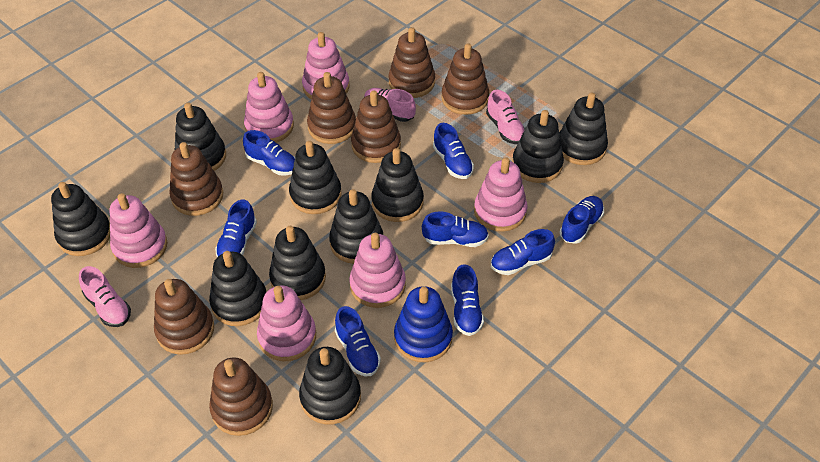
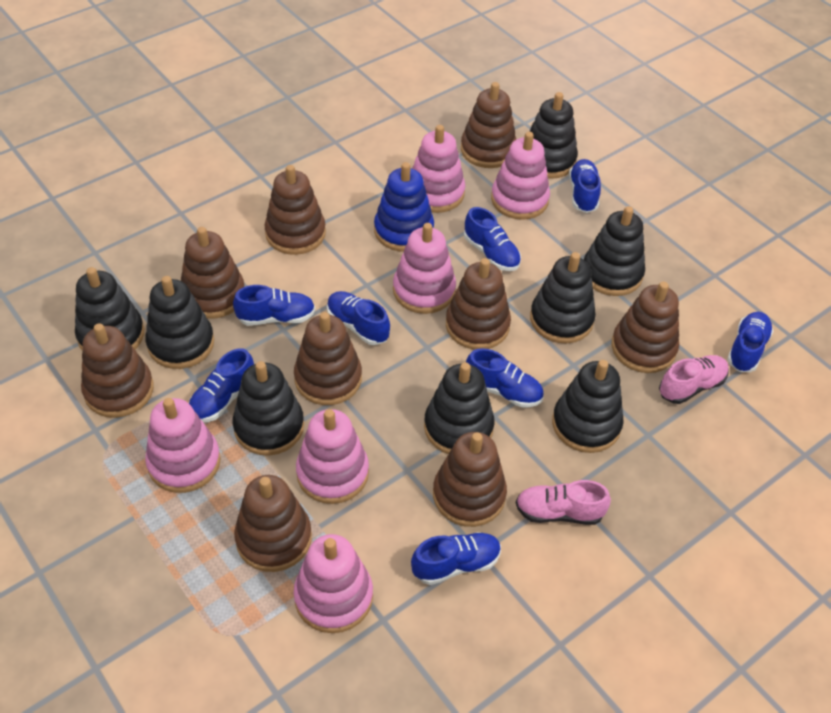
black stacking toy: [51,182,110,256] [174,102,226,171] [209,251,266,326] [269,226,326,300] [289,141,342,214] [299,347,361,424] [329,189,383,264] [371,148,424,222] [512,110,564,183] [559,93,608,165] = 10 -> [75,267,144,351] [145,276,214,369] [233,361,304,456] [424,362,495,454] [529,92,578,179] [530,252,596,344] [552,360,624,453] [584,206,645,296] = 8
brown stacking toy: [154,279,214,355] [169,142,223,216] [209,357,273,436] [307,72,356,144] [351,90,401,163] [389,27,435,98] [441,43,489,115] = 7 -> [81,323,154,418] [181,227,244,319] [234,475,312,572] [265,165,326,255] [294,312,362,405] [433,432,507,527] [446,258,511,350] [461,82,516,168] [611,282,679,373] = 9
pink shoe: [79,266,131,327] [364,88,416,122] [486,90,525,144] = 3 -> [516,480,611,525] [659,355,729,404] = 2

